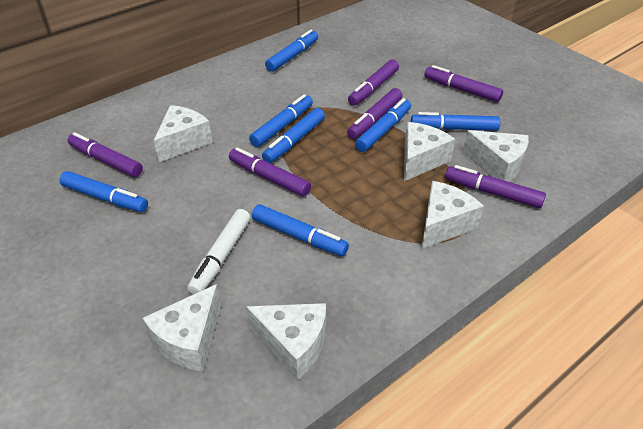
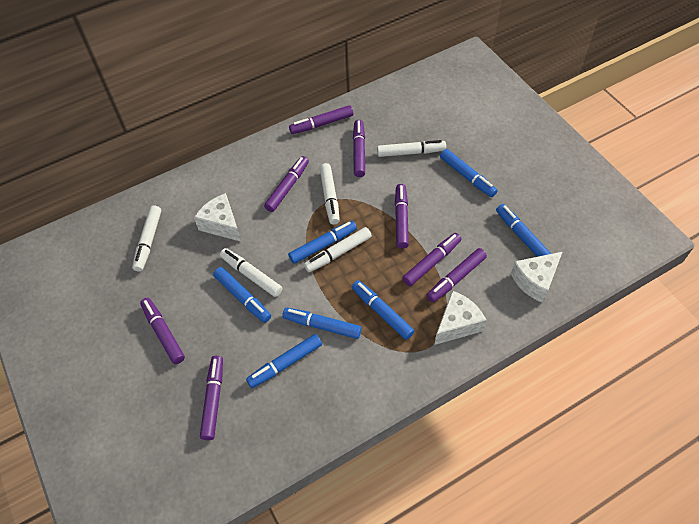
purple marker: [68,132,143,177] [229,148,311,197] [347,88,402,139] [348,59,399,106] [424,65,503,102] [445,165,546,208] = 6 -> [140,298,185,364] [200,356,223,440] [264,156,309,212] [289,105,353,134] [353,120,365,177] [395,184,409,249] [402,233,462,286] [426,248,487,303] = 8
white cheese: [143,284,221,372] [154,105,213,162] [246,303,326,380] [404,122,455,181] [421,181,484,249] [463,130,529,182] = 6 -> [194,193,241,241] [434,291,486,345] [511,252,562,303] = 3
white marker: [187,209,250,295] = 1 -> [132,205,161,272] [220,248,282,297] [304,227,372,272] [320,163,340,225] [377,140,446,157] = 5

